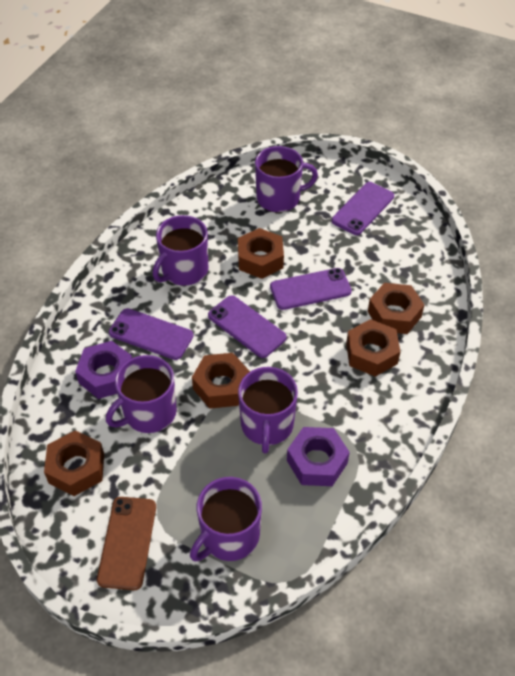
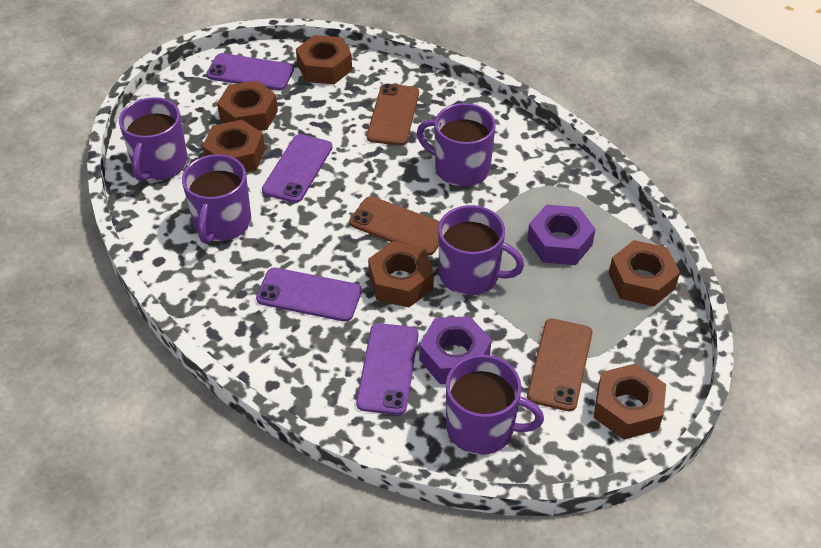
brown nut: [44,430,104,496] [192,353,250,409] [238,228,284,279] [346,319,400,377] [368,283,425,334] = 5 -> [202,119,265,172] [217,81,278,131] [296,35,352,84] [368,241,434,307] [594,363,666,440] [609,240,680,306] = 6
brown phone: [97,497,156,590] = 1 -> [349,196,440,256] [367,84,419,146] [527,319,592,411] = 3

